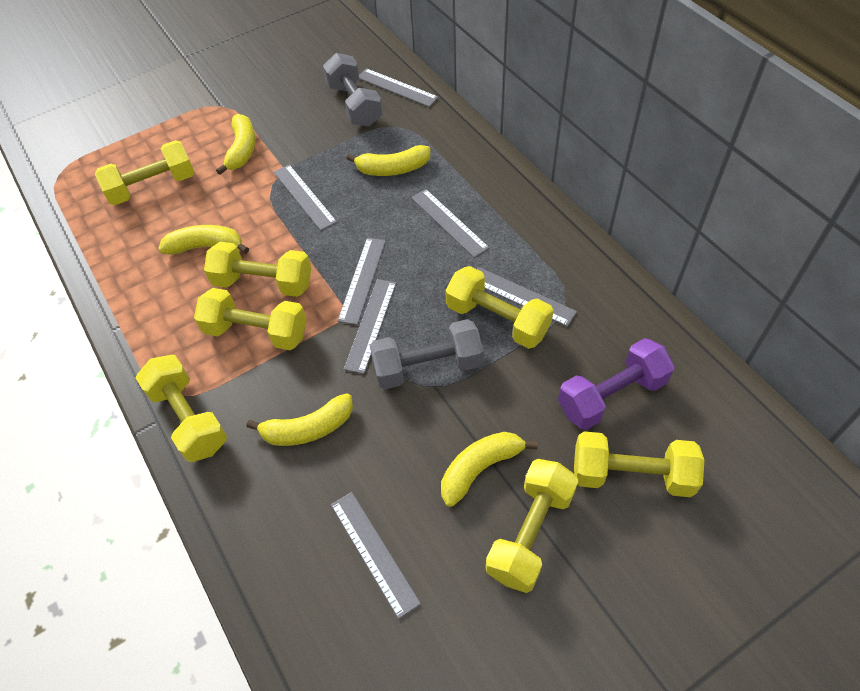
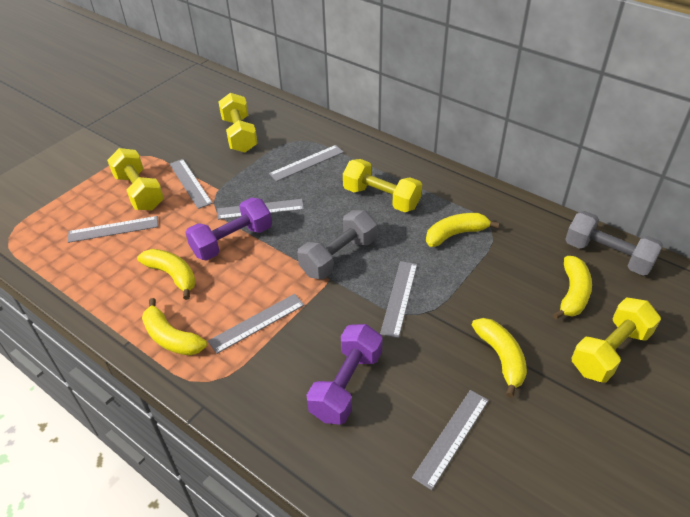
purple dumbbell: [558,338,675,430] = 1 -> [185,197,272,261] [307,324,383,425] = 2
yellow dumbbell: [95,140,195,205] [136,355,227,462] [194,288,307,350] [204,242,311,297] [445,266,554,349] [486,459,579,593] [574,431,704,497] = 7 -> [107,148,164,210] [219,93,258,153] [343,159,422,212] [571,298,661,383] = 4

